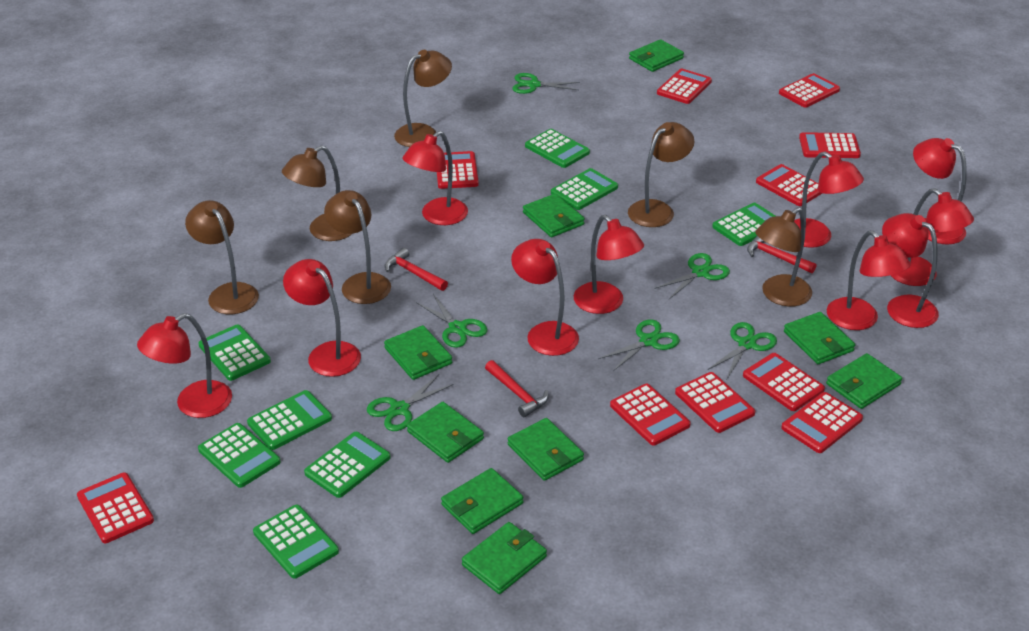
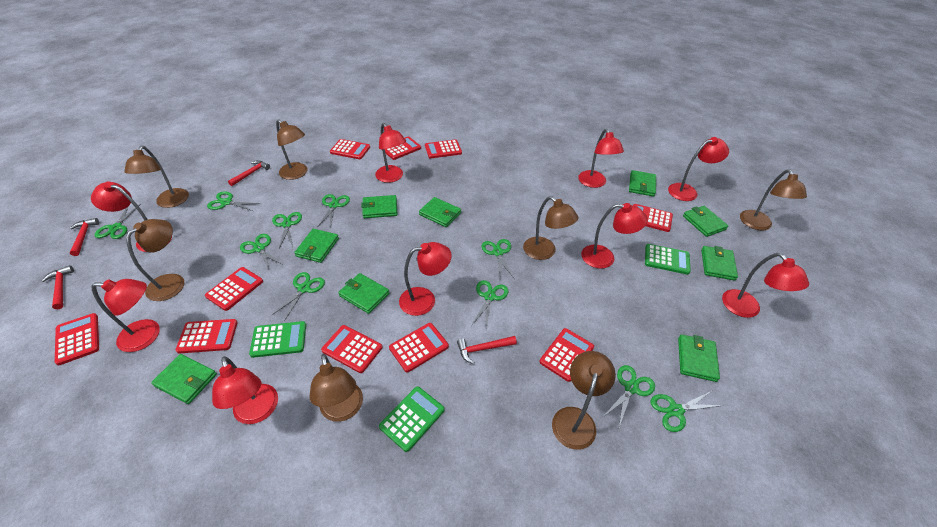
brown lamp: [185,200,259,314] [282,146,352,241] [324,190,391,304] [394,50,452,147] [628,122,694,227] [755,207,812,307] = 6 -> [124,146,189,208] [126,219,184,301] [276,119,307,180] [309,354,363,422] [523,196,579,260] [552,351,616,450] [740,170,807,230] = 7
green calculator: [198,324,271,381] [198,423,281,488] [247,390,332,450] [253,505,339,579] [304,432,390,498] [525,129,590,168] [551,168,618,210] [712,203,775,246] = 8 -> [249,321,306,358] [379,386,445,452] [645,244,691,275] = 3
green scissors: [367,374,454,431] [416,294,487,348] [512,73,580,94] [598,319,680,371] [654,253,730,299] [708,322,777,379] = 6 -> [94,204,141,239] [207,191,260,211] [240,234,282,271] [272,212,302,248] [272,272,325,321] [318,194,350,229] [471,280,508,330] [482,239,514,280] [603,365,655,427] [650,391,724,432] = 10
red hammer: [385,248,448,291] [485,360,549,417] [747,236,816,273] = 3 -> [41,265,74,309] [70,218,99,256] [228,160,270,186] [457,336,517,364] = 4
red lamp: [137,313,232,418] [283,259,361,377] [403,131,468,225] [511,239,579,356] [574,215,644,314] [794,152,864,248] [827,230,910,330] [882,213,939,328] [890,188,974,286] [913,138,967,244] = 10 -> [91,181,172,252] [91,279,160,352] [212,356,278,424] [375,123,406,183] [399,242,452,316] [578,129,624,188] [581,203,648,269] [668,137,729,201] [722,253,809,318] = 9

